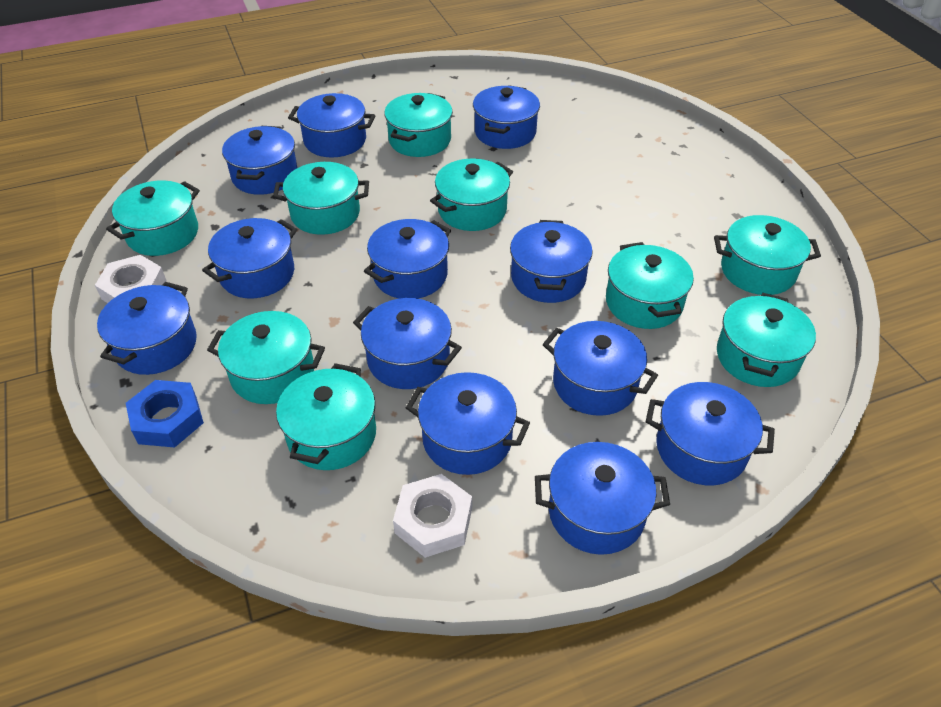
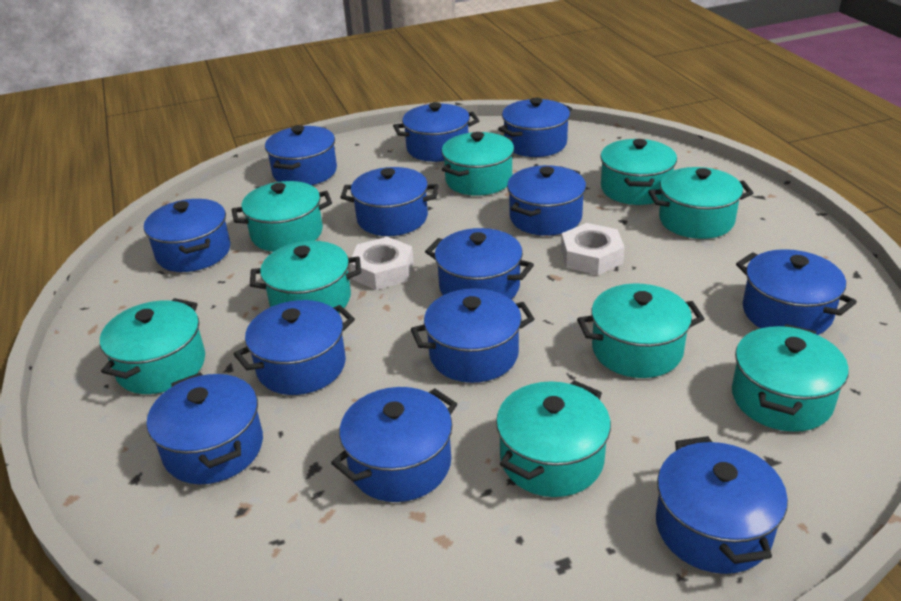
blue nut: [126,380,204,448] = 1 -> none = 0
blue pot: [97,282,197,375] [202,218,297,298] [222,126,297,195] [288,93,375,157] [353,298,462,389] [364,219,451,299] [406,372,530,475] [473,85,540,149] [510,220,593,303] [535,442,670,555] [543,321,658,416] [646,382,775,485] = 12 -> [144,199,231,272] [147,372,263,484] [234,300,355,395] [265,125,337,185] [331,387,457,502] [340,167,439,236] [393,102,479,162] [411,288,535,383] [425,228,534,299] [498,98,572,157] [507,165,586,236] [656,436,788,574] [736,249,857,335] = 13

